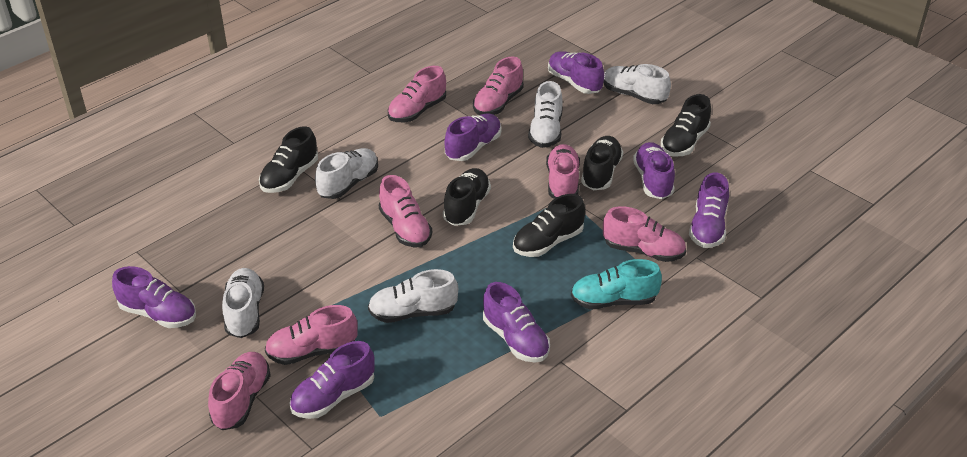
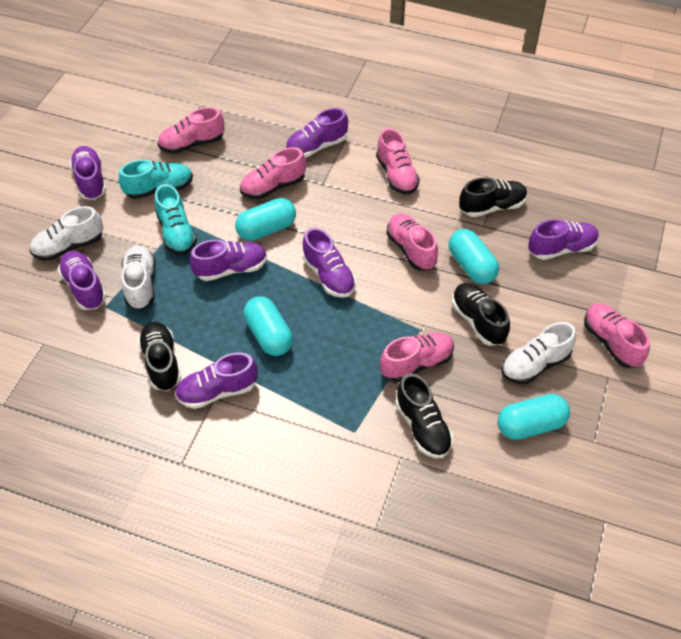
black shoe: [259,126,318,193] [443,168,491,226] [513,194,585,257] [581,136,623,191] [661,94,711,157] = 5 -> [138,322,181,391] [395,373,453,458] [452,283,510,346] [459,177,527,217] = 4
pink shoe: [208,352,271,430] [265,305,358,365] [379,175,432,248] [388,66,446,122] [473,57,524,115] [546,144,580,199] [603,207,686,262] = 7 -> [157,107,225,154] [240,147,306,199] [376,128,420,194] [380,332,454,382] [386,213,438,271] [584,303,650,368] = 6
turquoise capsule: none = 0 -> [235,198,296,241] [244,296,293,356] [449,229,499,284] [498,394,570,440] = 4
turquoise shoe: [571,259,662,309] = 1 -> [119,160,193,199] [154,184,197,255] = 2
white shoe: [222,268,264,338] [315,148,378,199] [368,269,458,323] [528,81,563,148] [603,64,671,104] = 5 -> [30,206,103,261] [121,246,155,310] [501,322,576,384] = 3

